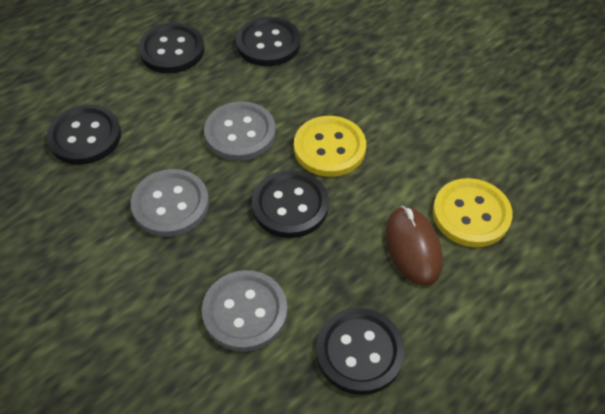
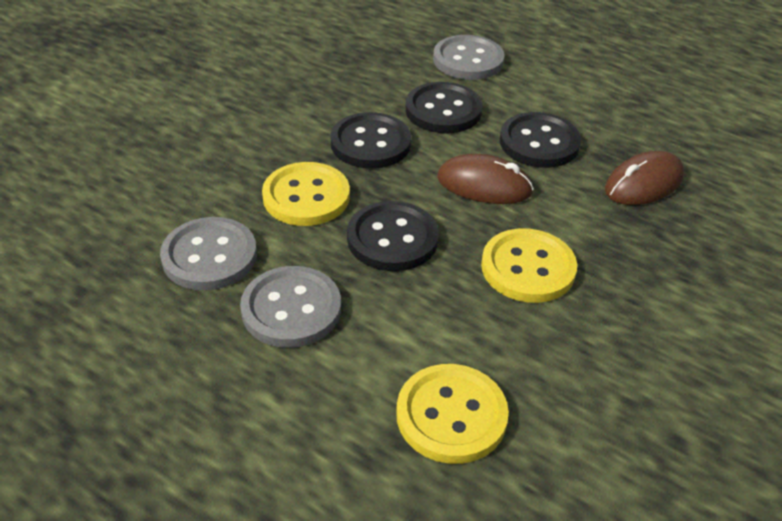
black button: [47,105,121,165] [138,23,204,73] [236,17,300,66] [252,170,329,238] [316,308,405,395] = 5 -> [330,112,411,169] [347,201,439,271] [405,82,483,133] [500,112,581,168] = 4
brown mouse: [385,206,443,286] = 1 -> [437,154,534,204] [605,151,684,205] = 2
yellow button: [294,116,366,177] [433,178,513,247] = 2 -> [262,162,350,226] [396,364,509,464] [481,228,577,303] = 3

